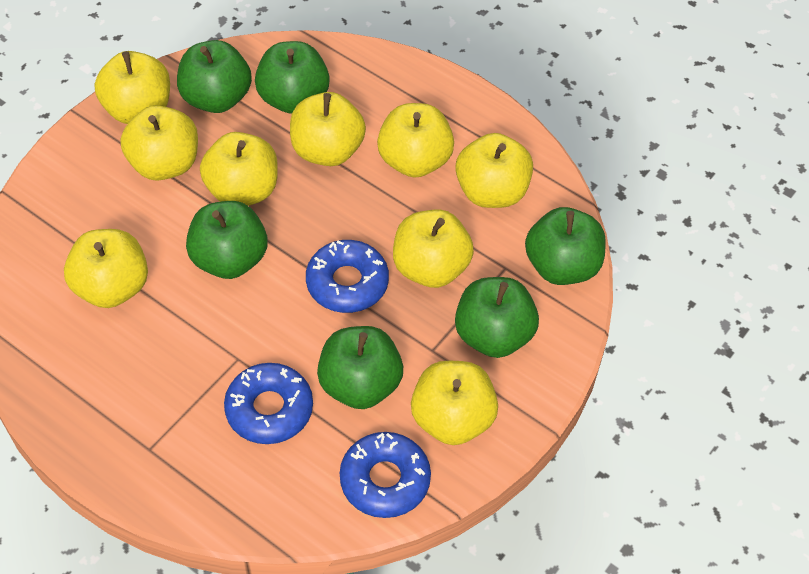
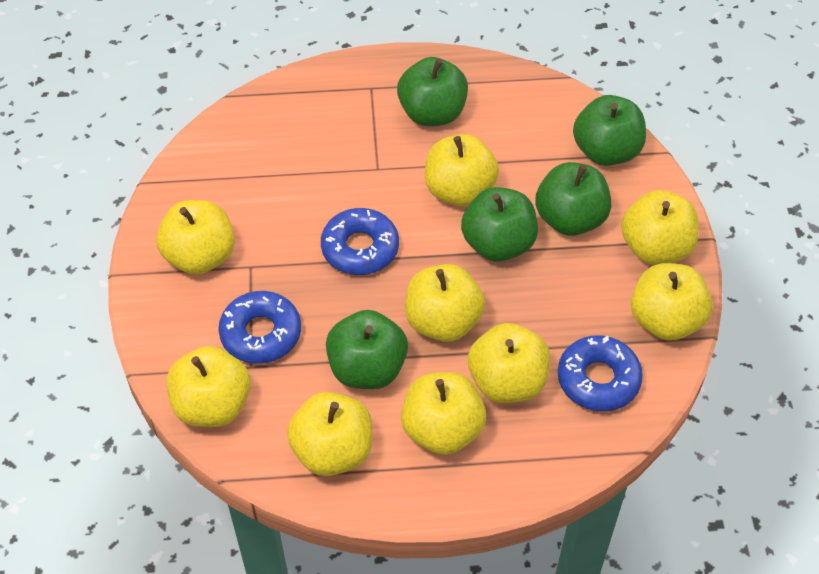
green apple: [177,40,252,113] [186,201,267,279] [255,41,330,114] [317,326,403,409] [455,277,539,358] [525,207,606,285] = 6 -> [326,310,408,389] [397,57,468,126] [461,187,538,262] [535,162,611,236] [573,95,646,166] = 5

